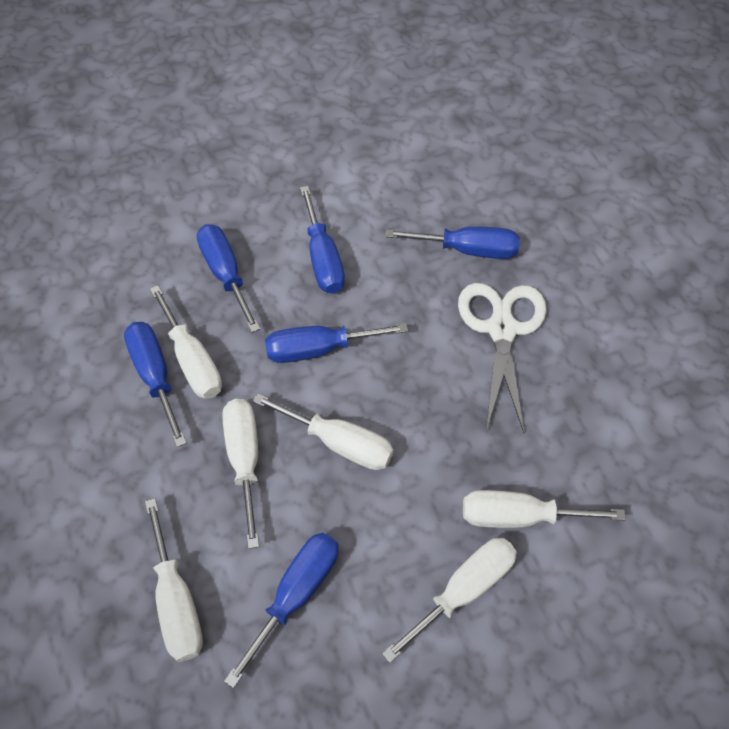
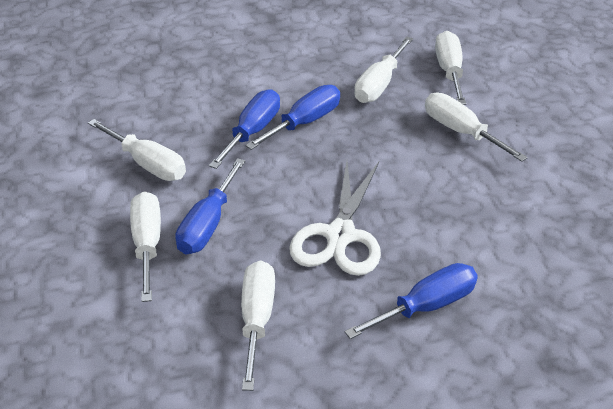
blue screwdriver: [124,322,187,447] [197,224,260,333] [224,533,339,688] [265,323,408,363] [300,186,345,294] [386,226,520,259] = 6 -> [175,158,245,254] [209,89,280,169] [245,85,340,150] [344,263,478,339] = 4

